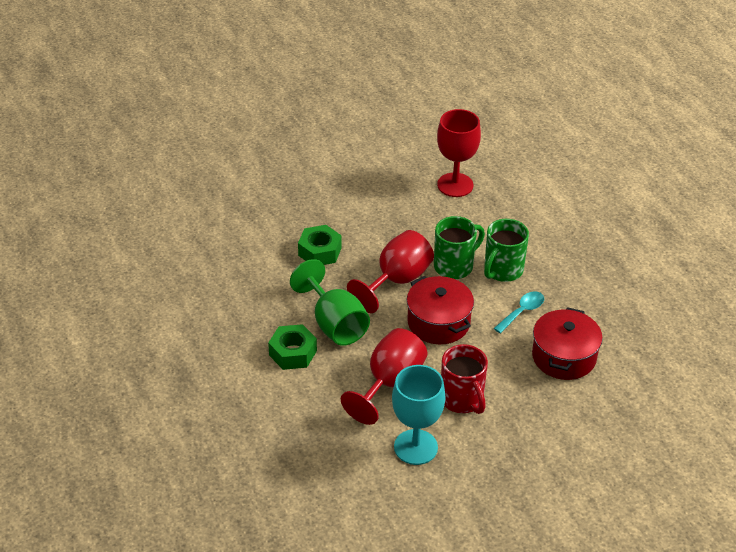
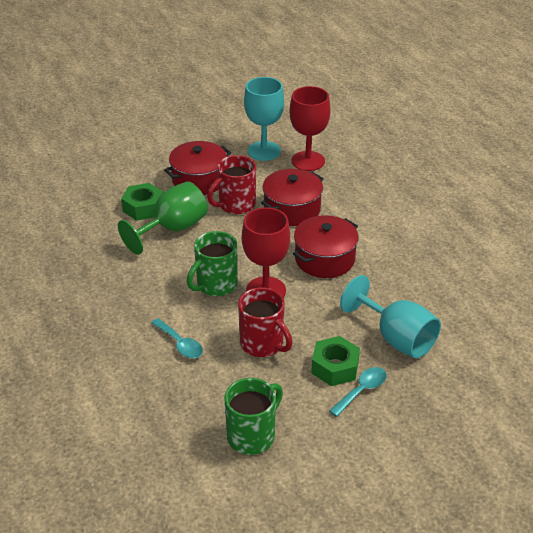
red goblet: [341,328,427,425] [347,230,434,313] [437,109,481,197] = 3 -> [242,207,290,297] [290,86,331,171] = 2
red mug: [441,344,488,414] = 1 -> [207,155,256,214] [238,287,293,357] = 2
red pot: [407,276,474,344] [532,307,603,380] = 2 -> [164,141,231,195] [261,169,324,226] [293,215,359,278] = 3
turquoise goblet: [392,365,445,465] = 1 -> [244,77,284,161] [340,275,441,358] = 2
turquoise spoon: [494,291,544,333] = 1 -> [152,318,203,358] [329,367,386,417] = 2

